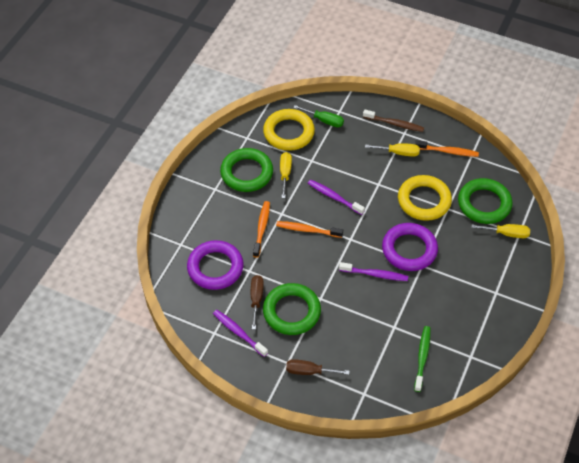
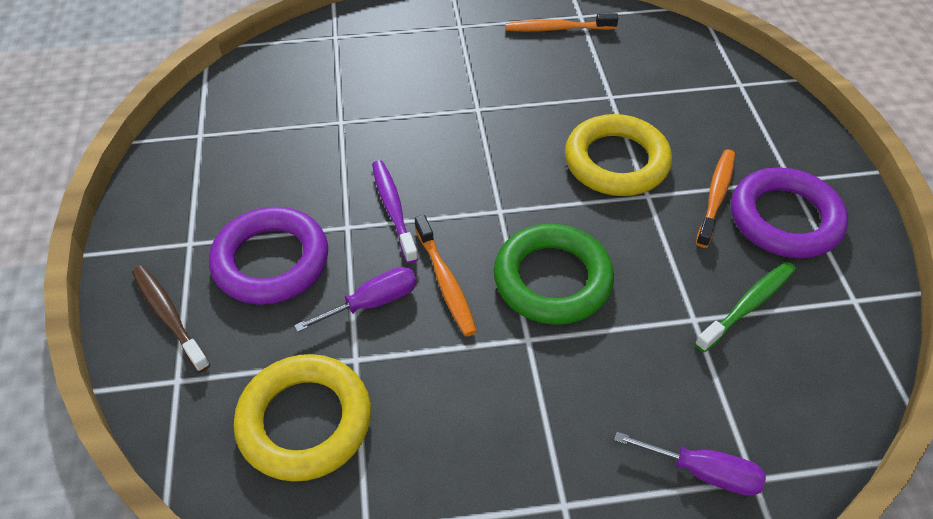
brown screwdriver: [251,275,264,330] [286,359,350,375] = 2 -> none = 0
green ring: [220,148,273,192] [263,283,321,335] [458,178,512,224] = 3 -> [494,224,614,325] = 1
green screwdriver: [293,105,344,127] = 1 -> none = 0
purple screwdriver: none = 0 -> [294,267,417,332] [614,432,766,496] = 2
purple toothbrush: [213,310,268,357] [308,180,365,215] [339,262,408,281] = 3 -> [372,160,418,264] = 1
yellow screwdriver: [280,152,292,198] [365,143,420,156] [471,224,530,238] = 3 -> none = 0

